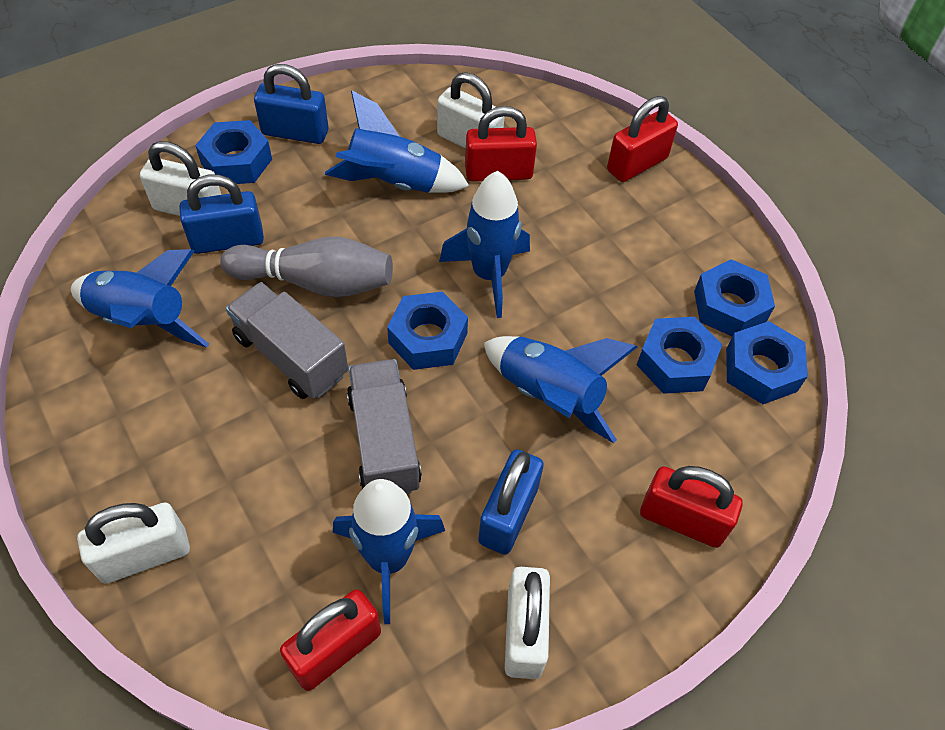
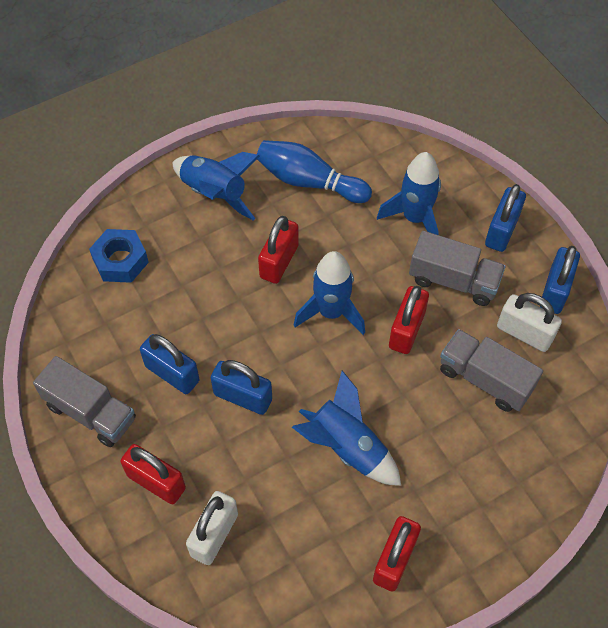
blue bowling pin: none = 0 -> [257,140,372,203] = 1
blue nut: [195,120,272,184] [387,292,468,370] [637,317,723,394] [694,259,775,337] [726,321,808,404] = 5 -> [89,229,149,283] = 1
blue padlock: [179,174,264,254] [254,64,328,144] [478,449,544,555] = 3 -> [140,334,200,394] [211,360,272,415] [485,184,526,252] [540,246,580,314] = 4
blue rocket: [71,249,209,348] [325,91,469,193] [333,479,445,624] [439,171,530,318] [484,336,637,443] = 5 -> [173,152,260,220] [292,371,401,486] [294,251,365,335] [377,152,441,235] = 4
grey bowling pin: [220,237,393,297] = 1 -> none = 0
grey truck: [226,282,348,399] [347,359,422,494] = 2 -> [33,356,136,447] [409,231,506,306] [440,329,543,412] = 3
white padlock: [77,502,190,584] [140,141,221,216] [437,72,505,149] [505,567,550,679] = 4 -> [186,491,238,565] [497,293,562,352] = 2

